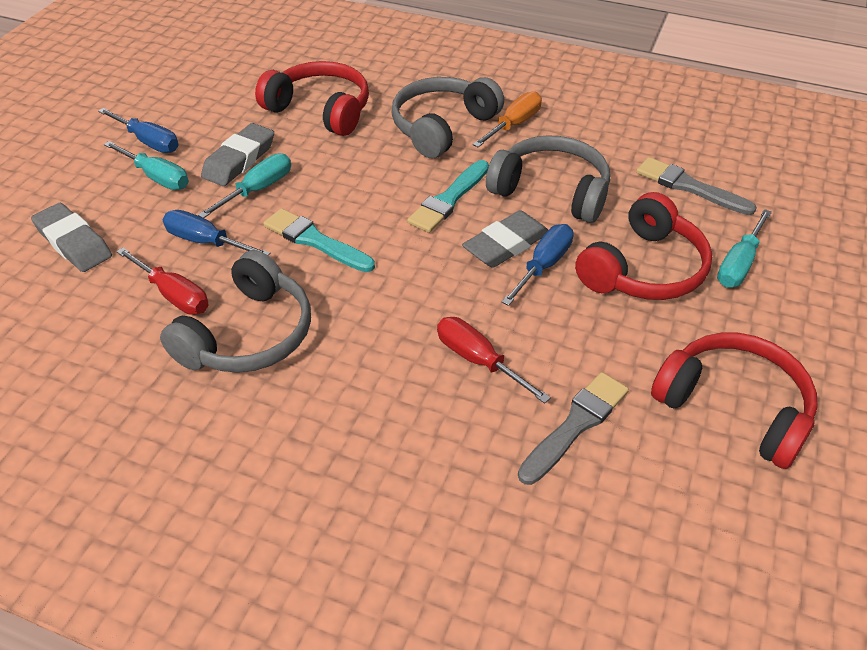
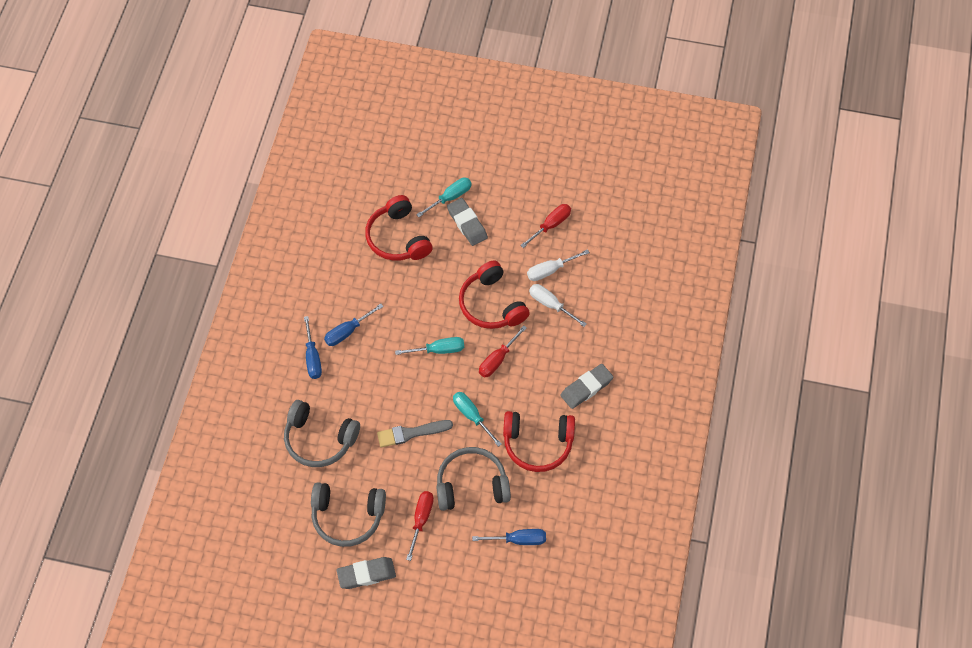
grey brush: [518,372,629,485] [636,157,757,215] = 2 -> [377,420,453,447] = 1
orange screwdriver: [473,91,542,147] = 1 -> none = 0
red screwdriver: [116,247,209,315] [437,317,551,404] = 2 -> [406,491,434,561] [479,325,527,377] [520,204,571,248] = 3
turquoise brush: [263,208,375,272] [407,160,489,233] = 2 -> none = 0
white screwdriver: none = 0 -> [527,249,590,281] [529,284,587,327] = 2

